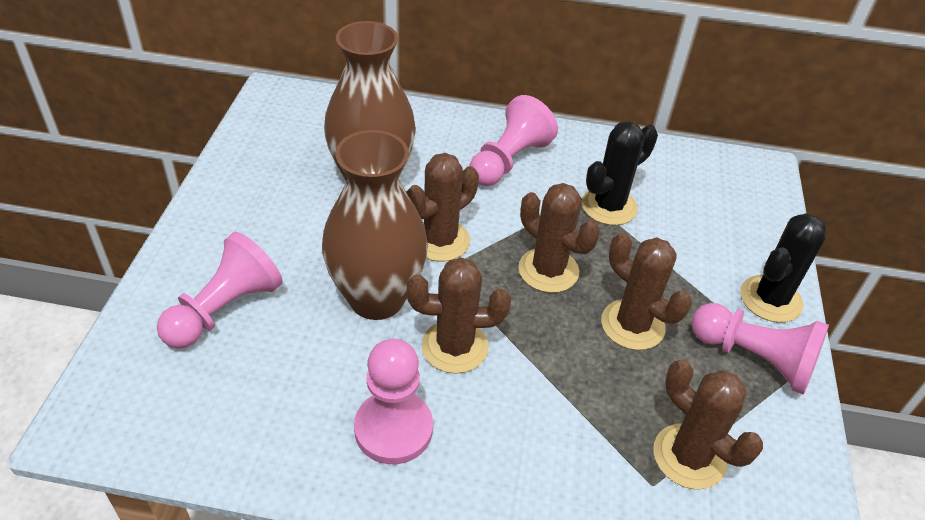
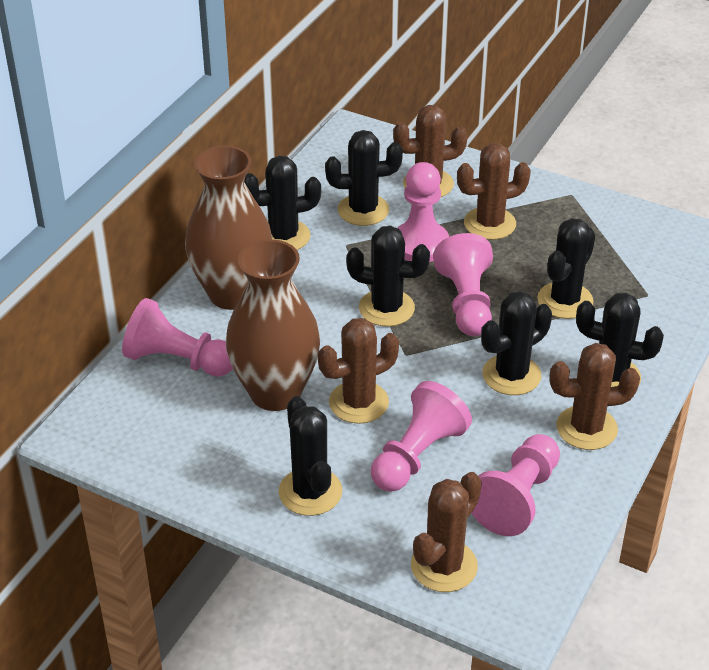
black cactus: [582,121,658,225] [740,213,826,322] = 2 -> [244,156,321,250] [278,396,342,516] [325,130,403,226] [346,225,430,327] [481,291,552,395] [537,218,596,319] [576,293,664,387] = 7
pink pawn: [157,232,283,349] [354,339,433,464] [469,95,558,186] [691,303,829,395] = 4 -> [122,298,233,377] [371,381,472,492] [397,162,449,262] [433,233,493,336] [472,434,560,536] = 5

